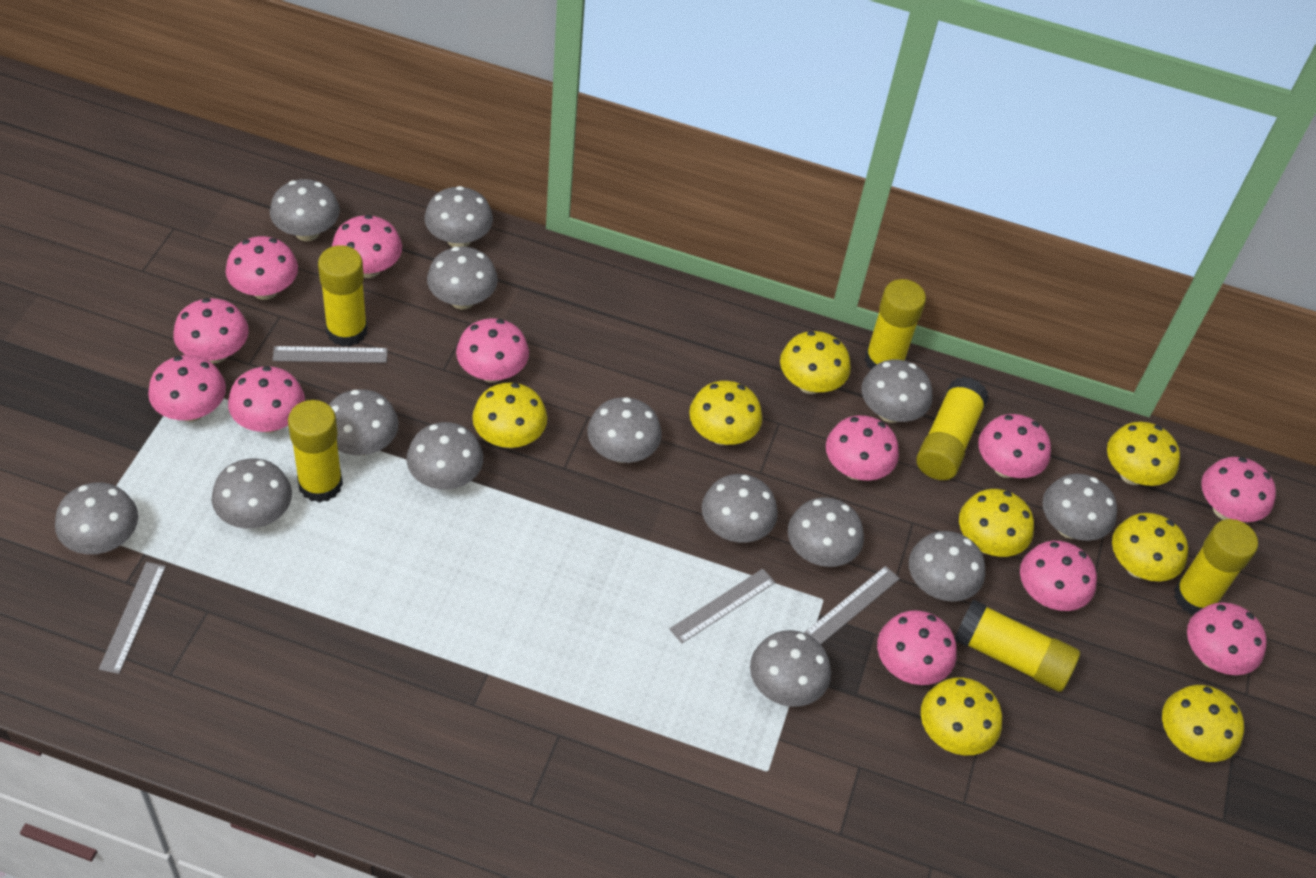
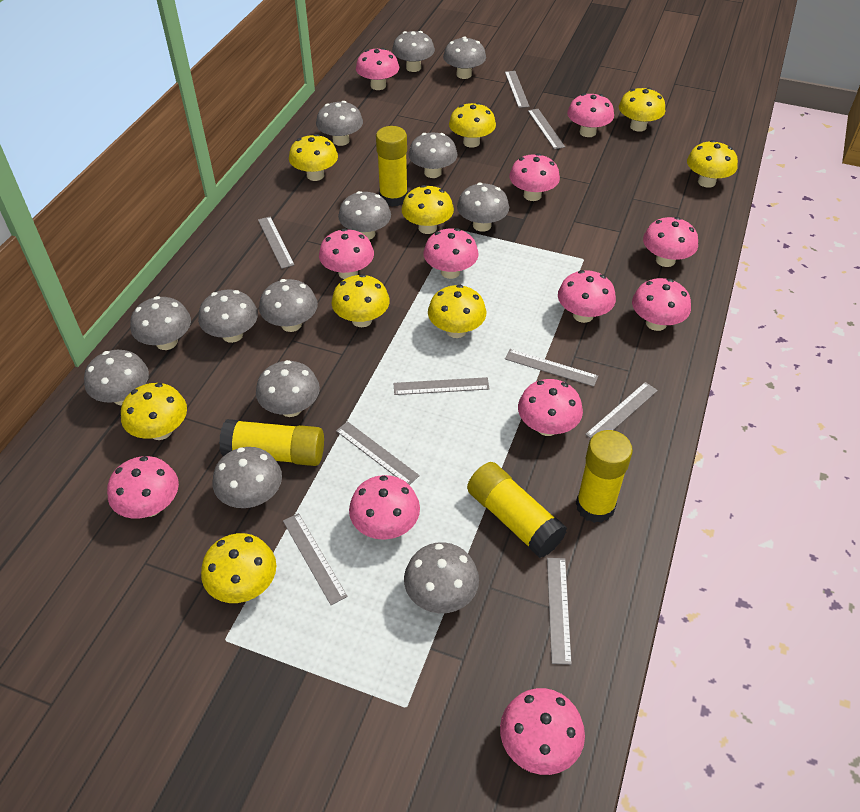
grey mushroom: [55,482,138,554] [212,458,292,529] [270,179,340,241] [329,389,399,456] [407,422,483,490] [424,186,493,247] [427,247,498,309] [587,397,662,463] [702,474,778,542] [750,630,831,707] [788,497,864,567] [861,360,932,423] [909,531,985,601] [1042,474,1117,541] = 14 -> [84,350,149,406] [130,296,191,350] [198,289,258,343] [213,447,282,508] [256,360,320,417] [259,279,318,332] [316,101,363,146] [338,191,391,240] [392,31,435,72] [404,542,479,613] [408,133,457,178] [443,37,486,79] [457,182,509,232] = 13
grey ruler: [99,562,166,674] [273,346,388,363] [670,569,775,643] [804,566,900,644] = 4 -> [258,216,295,269] [283,513,348,605] [336,421,420,485] [393,377,490,395] [505,71,530,108] [505,349,598,387] [528,109,565,149] [547,558,572,665] [585,382,658,439] = 9
yellow glue stick: [288,400,343,503] [318,245,367,346] [865,279,926,369] [916,377,989,480] [955,599,1080,692] [1174,519,1258,614] = 6 -> [219,419,324,466] [376,126,408,207] [467,462,567,558] [576,430,633,523] = 4
yellow mushroom: [472,383,547,448] [689,381,762,445] [780,331,851,394] [921,677,1002,755] [959,489,1034,557] [1107,422,1180,486] [1112,513,1188,581] [1162,685,1244,762] = 8 -> [121,383,187,440] [201,533,276,603] [289,134,338,181] [332,274,390,327] [401,185,454,234] [428,285,486,338] [449,103,496,148] [619,87,665,132] [687,140,738,188] = 9

